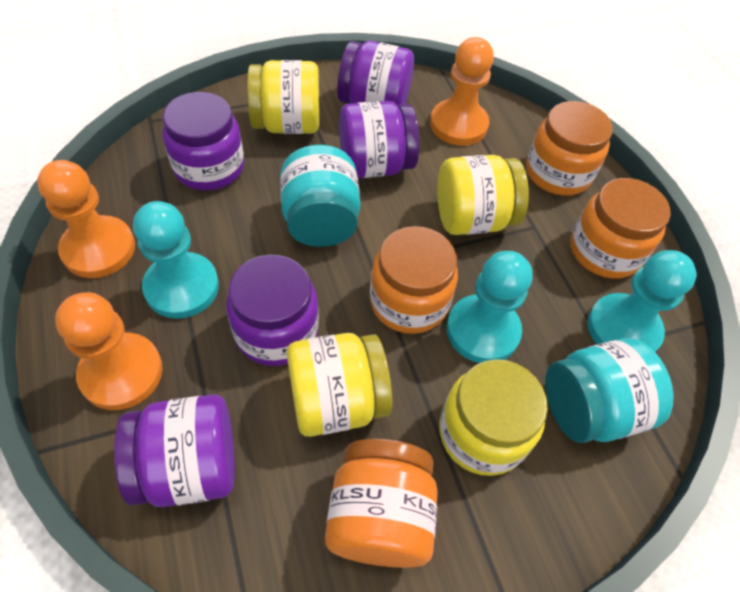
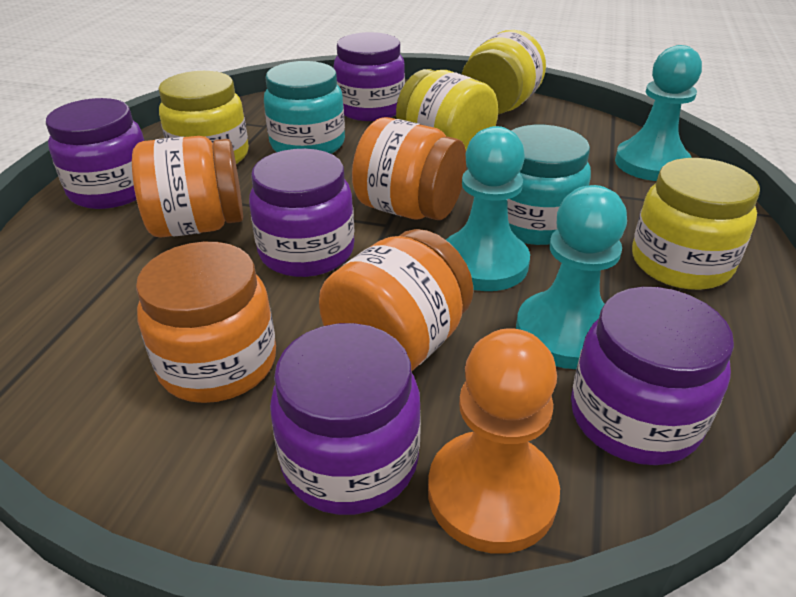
orange pawn: [37,160,135,278] [55,292,163,410] [430,37,494,146] = 3 -> [428,328,560,554] = 1

